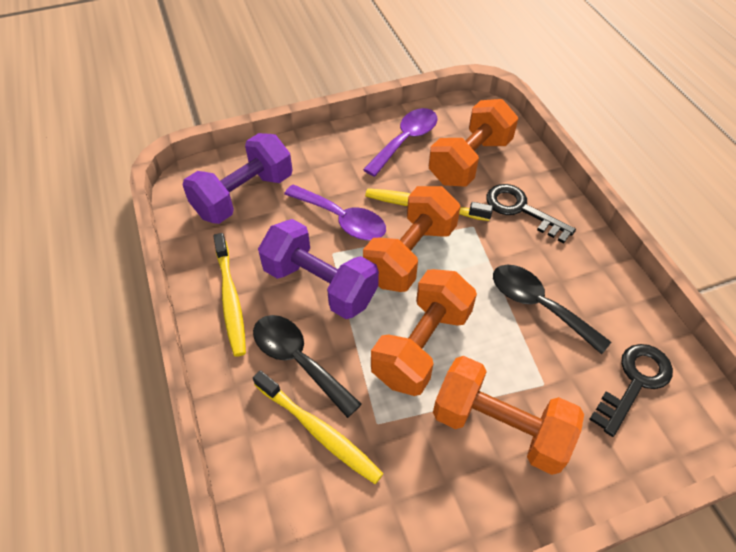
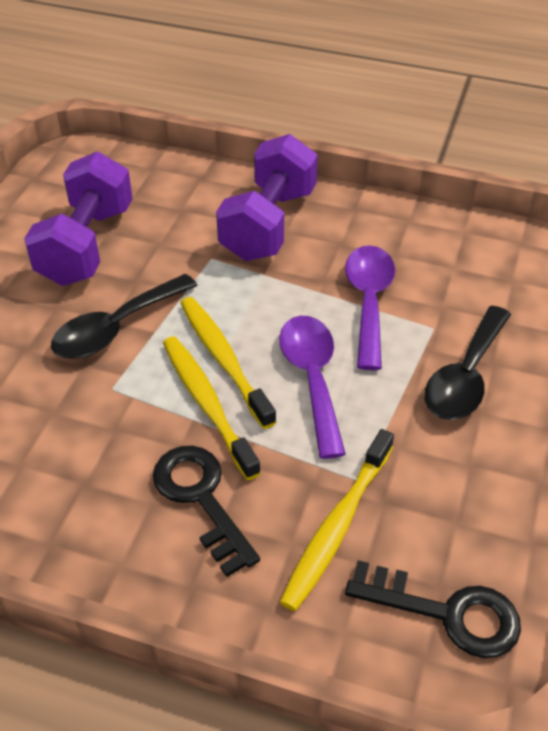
orange dumbbell: [363,186,460,292] [371,269,477,396] [429,99,518,187] [433,356,584,475] = 4 -> none = 0

